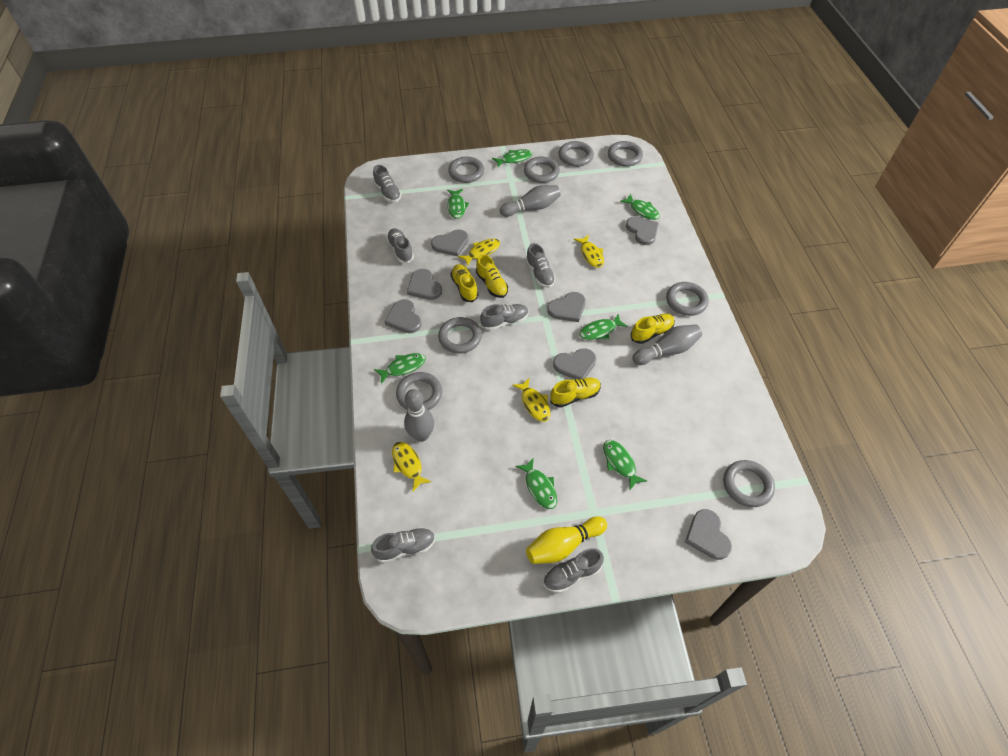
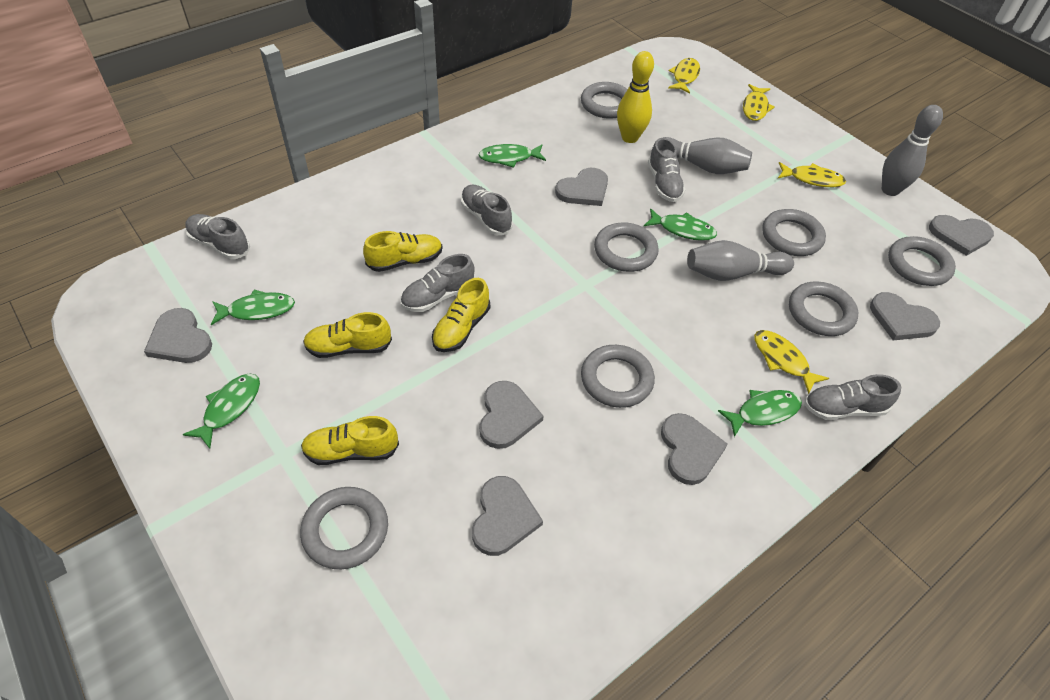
green fish: [374,353,426,384] [447,189,469,219] [492,149,532,167] [515,457,557,509] [579,314,628,340] [603,440,647,490] [620,194,660,220] = 7 -> [182,374,260,449] [211,290,295,325] [479,144,546,168] [644,208,717,241] [718,390,802,437] = 5
grey ring: [396,372,442,410] [438,317,482,353] [448,156,484,183] [524,157,560,183] [559,141,594,167] [608,141,643,167] [666,282,709,316] [723,460,775,507] = 8 -> [300,487,388,569] [581,82,628,119] [581,345,655,408] [594,222,659,272] [762,209,826,256] [789,281,858,336] [888,236,956,286] = 7
grey shoe: [371,527,435,563] [373,165,401,202] [386,228,414,263] [480,304,529,331] [526,243,556,288] [543,548,604,593] = 6 -> [185,214,250,259] [400,254,475,312] [461,185,512,235] [648,138,686,202] [804,374,901,420] = 5

